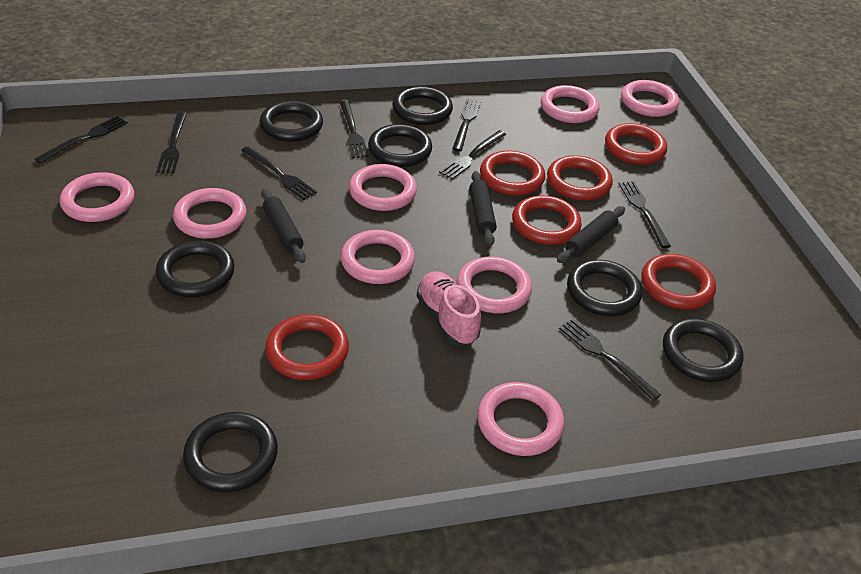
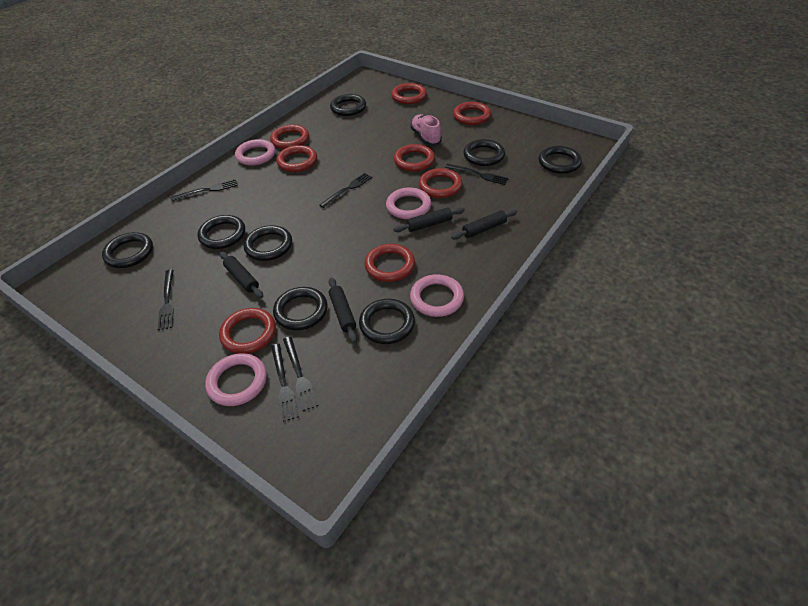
black fork: [35,116,127,164] [156,112,187,173] [241,146,317,200] [340,101,369,158] [439,130,506,179] [452,98,481,151] [559,319,661,401] [618,181,671,248] = 8 -> [157,269,174,330] [170,179,238,201] [271,344,299,422] [283,336,319,411] [319,173,372,208] [445,164,509,185] = 6
black ring: [156,240,235,297] [183,412,278,492] [260,101,323,142] [368,124,432,167] [392,86,453,125] [567,260,642,316] [663,319,743,382] = 7 -> [102,232,153,268] [197,215,245,249] [244,225,292,261] [273,287,328,330] [330,94,366,116] [359,299,415,344] [463,139,505,166] [539,146,582,174] = 8
black rolling pin: [261,188,306,263] [469,171,497,246] [557,206,625,263] = 3 -> [220,251,263,298] [328,277,357,343] [393,207,465,232] [451,209,517,240] = 4
pink ring: [60,172,134,222] [173,188,246,239] [341,230,415,284] [349,164,417,211] [456,257,532,313] [477,382,564,456] [541,85,600,123] [621,80,679,117] = 8 -> [205,353,267,406] [235,139,275,165] [386,187,431,219] [410,274,464,317] = 4
red ring: [265,314,349,380] [480,150,545,195] [512,195,582,245] [547,155,613,200] [605,123,667,165] [641,254,716,309] = 6 -> [219,308,276,354] [270,125,309,149] [276,145,317,172] [364,244,415,282] [391,83,427,104] [394,144,435,171] [419,168,462,198] [453,102,491,125] = 8

